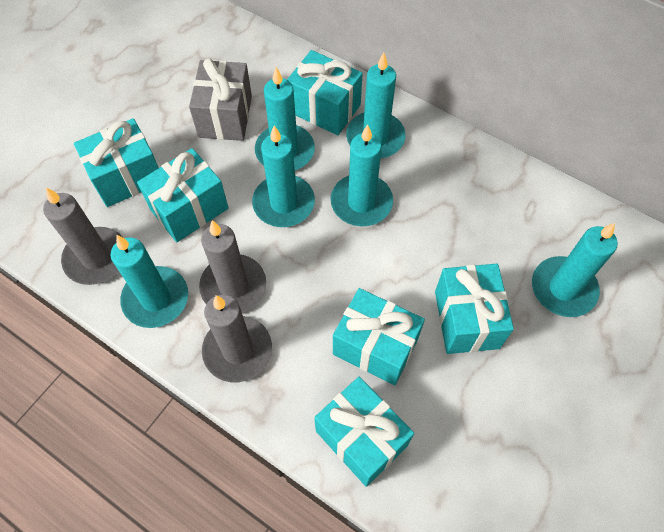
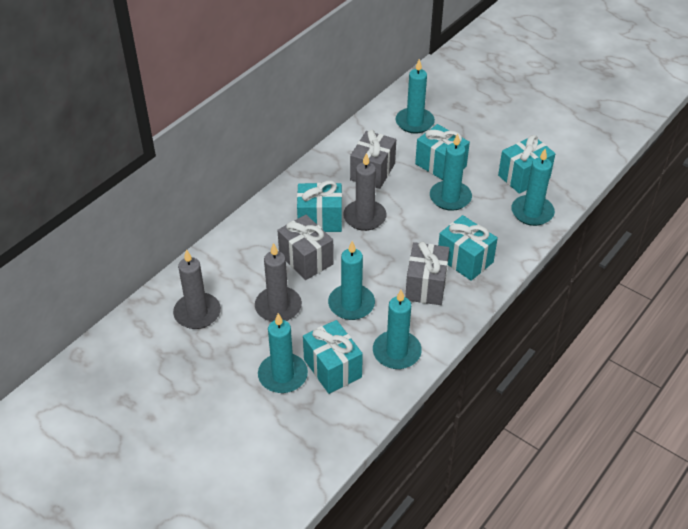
grey gift: [189,58,252,141] = 1 -> [277,215,334,280] [350,130,396,189] [405,241,450,305] = 3
turquoise gift: [74,118,158,207] [137,148,229,242] [287,50,363,135] [314,377,414,487] [333,288,425,385] [435,264,514,354] = 6 -> [297,180,342,232] [303,320,363,394] [415,124,470,180] [438,215,498,281] [498,135,555,194] = 5

